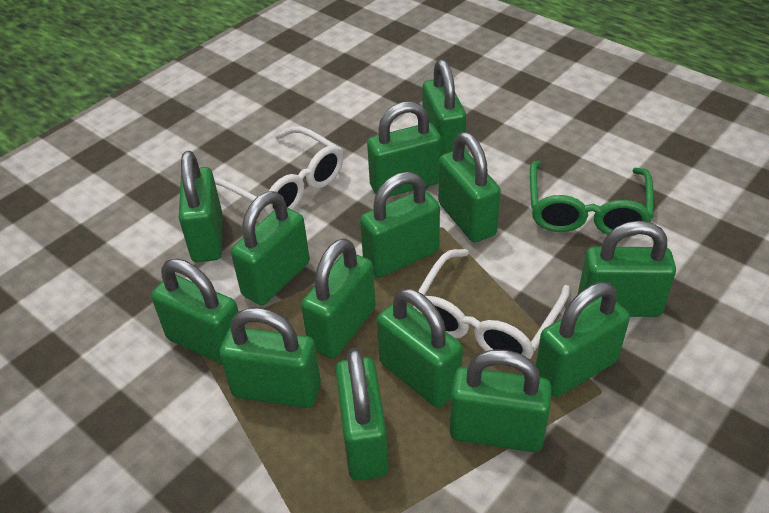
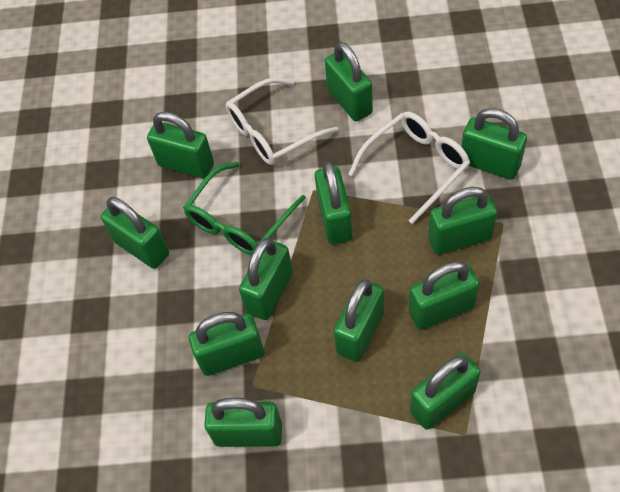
green padlock: [151,259,239,365] [179,151,222,262] [220,308,321,408] [231,191,310,305] [301,238,376,359] [335,348,389,481] [360,172,440,278] [367,102,441,197] [377,288,463,408] [423,59,466,156] [438,132,501,243] [450,350,552,452] [536,282,630,397] [578,221,676,317] = 14 -> [101,197,169,269] [147,112,214,178] [189,312,264,376] [204,398,282,447] [239,238,293,320] [315,161,353,244] [325,42,373,121] [333,279,384,362] [409,261,480,330] [410,353,480,430] [428,187,497,255] [461,108,527,180] = 12

